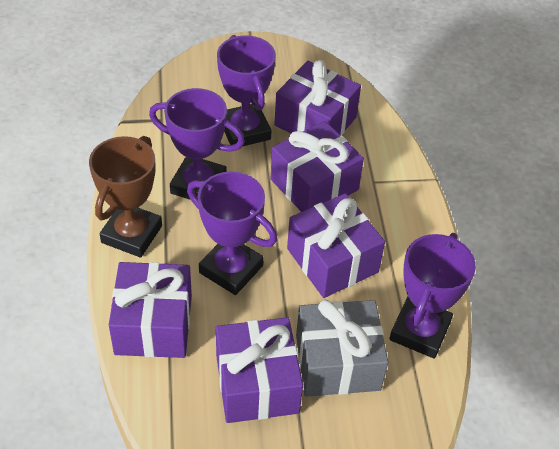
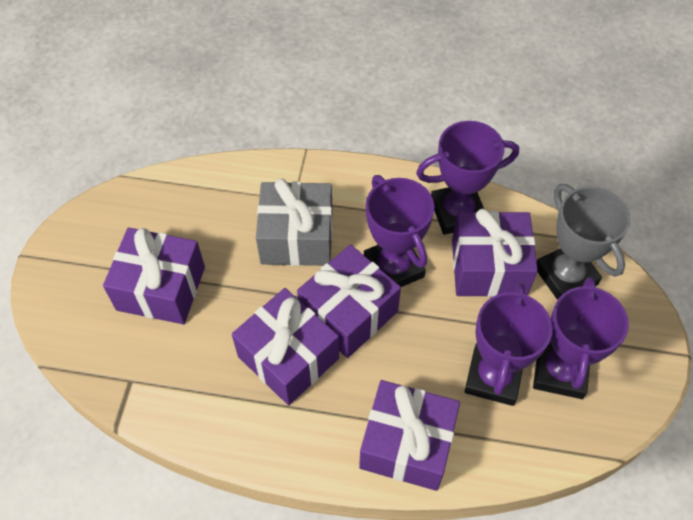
brown trophy: [89,136,162,258] = 1 -> none = 0
grey trophy: none = 0 -> [537,184,630,300] = 1

